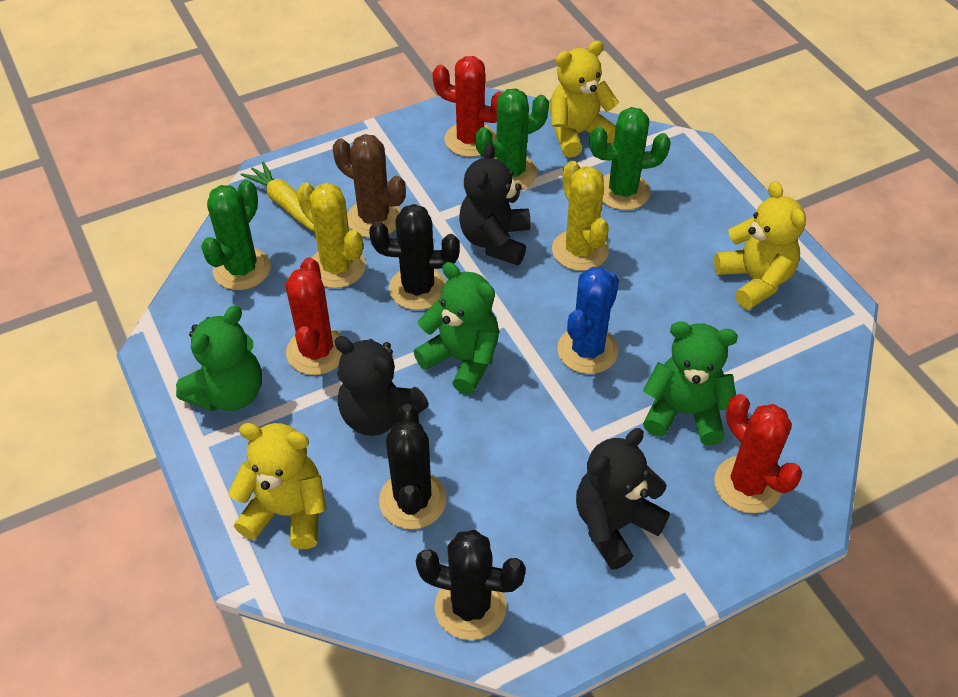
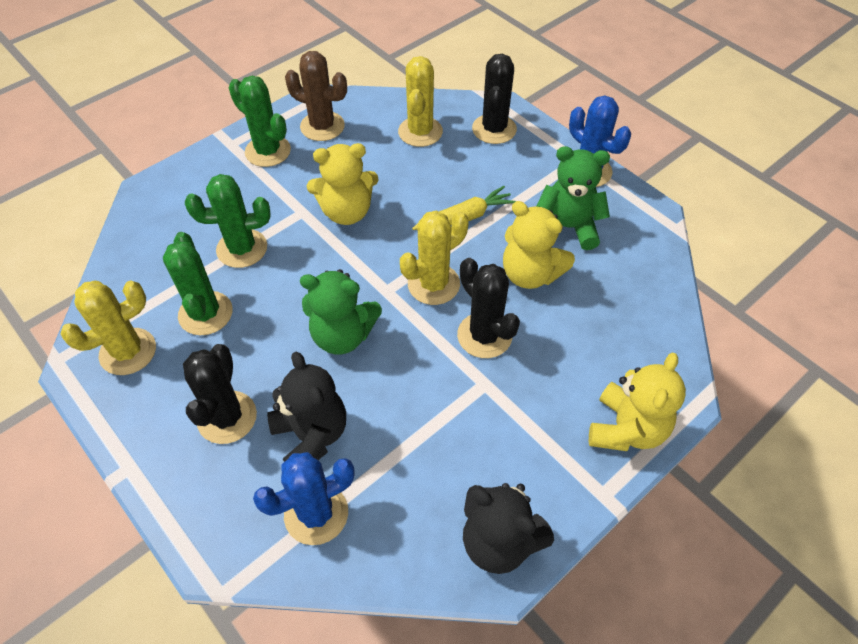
black teddy bear: [334,336,429,436] [459,143,531,265] [576,428,670,570] = 3 -> [267,352,346,462] [463,483,554,574] = 2
blue cactus: [557,267,619,374] = 1 -> [253,452,355,545] [569,95,631,187] = 2
green teddy bear: [176,306,262,412] [414,262,499,395] [643,321,738,445] = 3 -> [300,269,382,354] [536,146,610,250] = 2
red cactus: [285,258,343,375] [432,56,503,157] [714,394,802,513] = 3 -> none = 0
yellow cactus: [297,183,366,288] [552,161,609,271] = 2 -> [61,281,156,375] [398,56,443,147] [400,211,469,305] = 3

